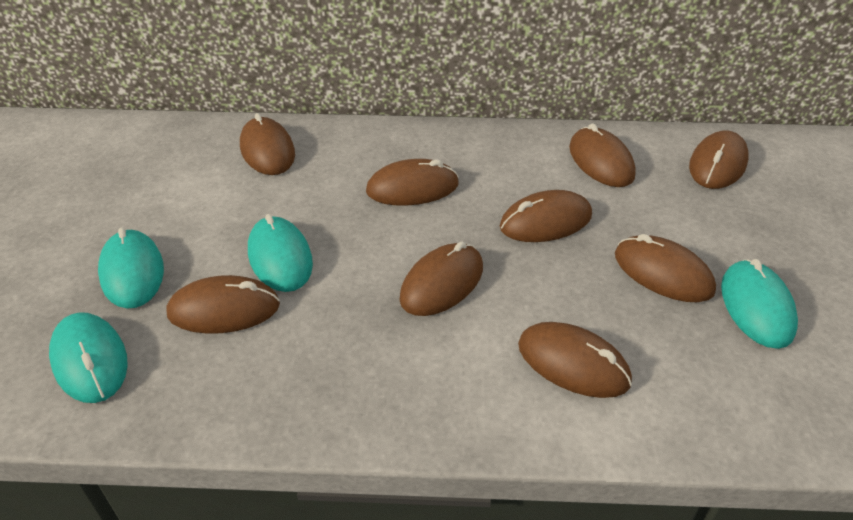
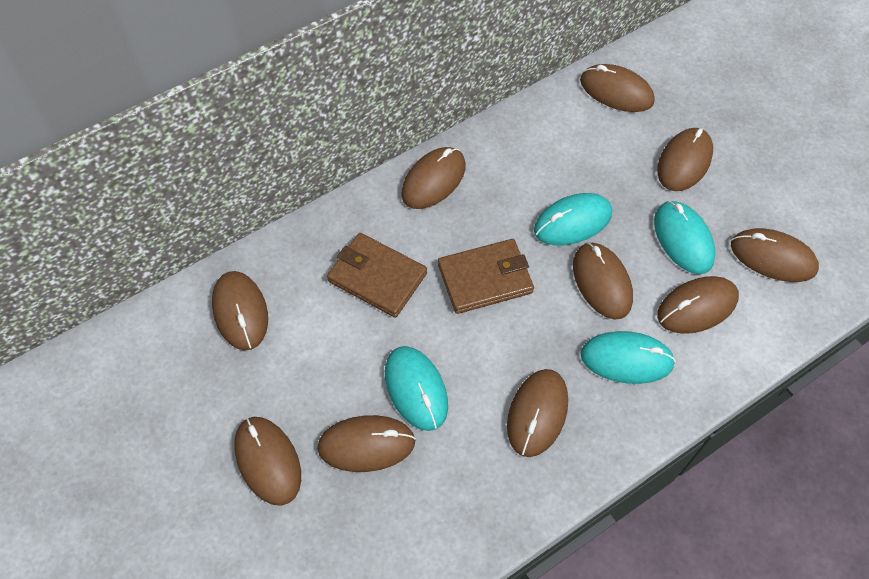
brown mouse: [166,275,280,334] [240,113,295,175] [366,159,459,206] [399,241,483,316] [500,190,592,242] [518,322,632,398] [569,123,636,187] [615,234,716,302] [689,130,749,189] = 9 -> [212,271,268,350] [234,417,301,506] [317,415,416,472] [401,147,466,209] [507,369,568,457] [573,242,633,320] [580,64,655,112] [657,128,713,191] [657,276,739,334] [731,228,819,282] = 10
brown wallet: none = 0 -> [327,233,427,318] [438,239,534,314] = 2

